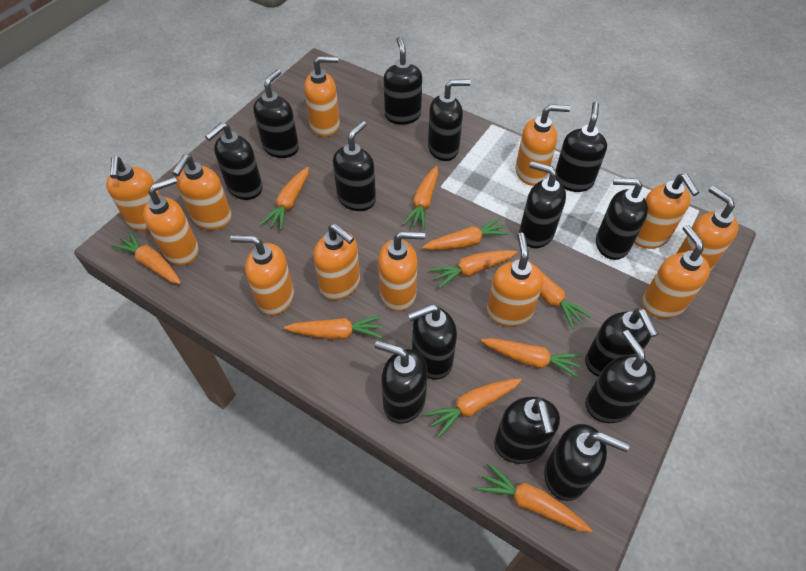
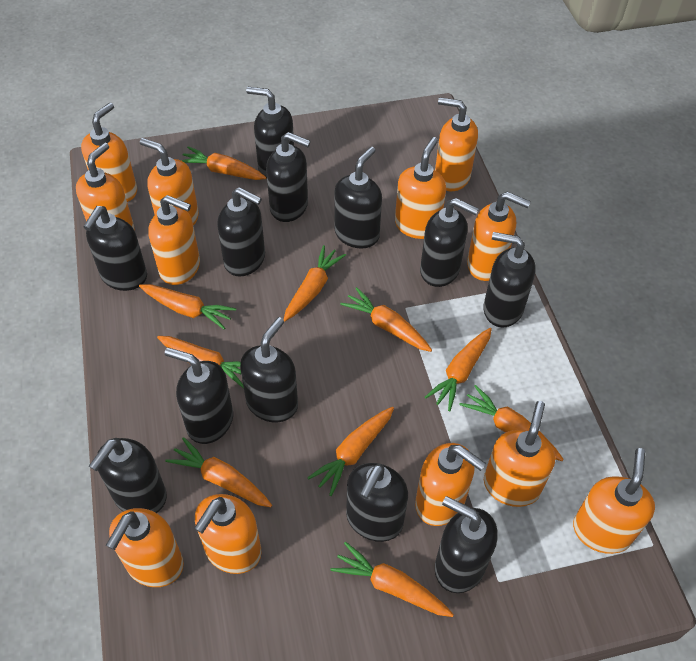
black soap dispenser: [205,122,263,200] [253,69,299,158] [333,121,376,211] [375,340,428,424] [384,37,422,125] [408,304,457,380] [428,79,471,161] [494,397,560,464] [519,161,566,248] [544,424,630,501] [555,101,607,192] [585,308,658,377] [585,330,656,423] [596,178,648,260] = 14 -> [83,206,147,291] [89,438,167,513] [165,348,233,444] [217,187,265,276] [240,317,298,422] [246,87,294,179] [266,132,311,222] [334,147,382,248] [346,463,408,542] [420,198,479,287] [435,496,497,593] [483,232,536,327] = 12

